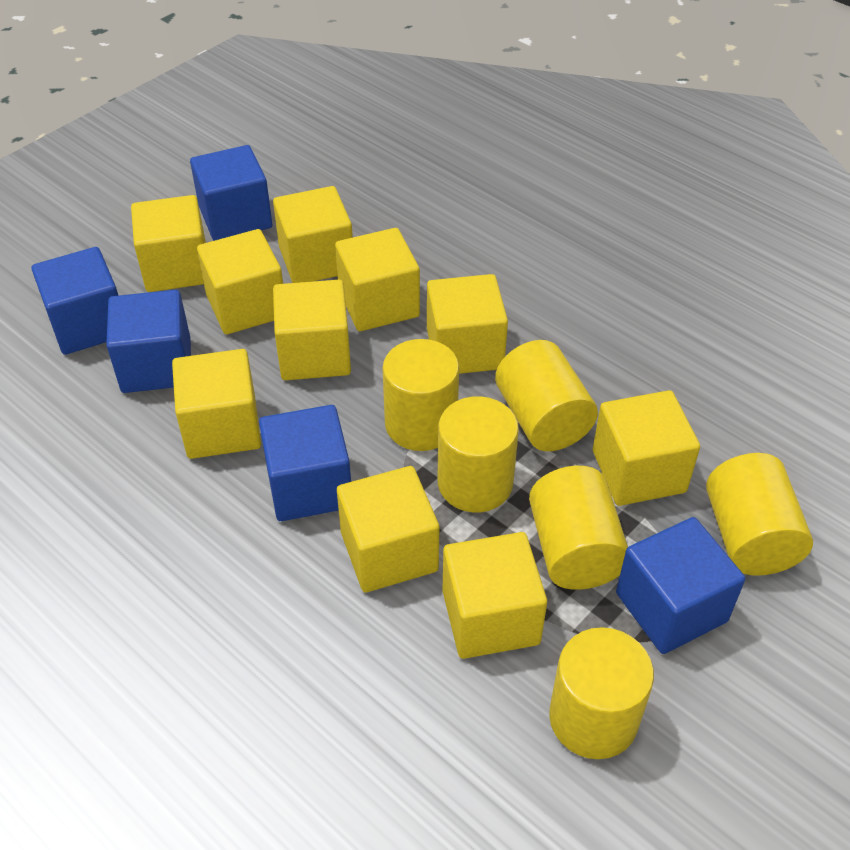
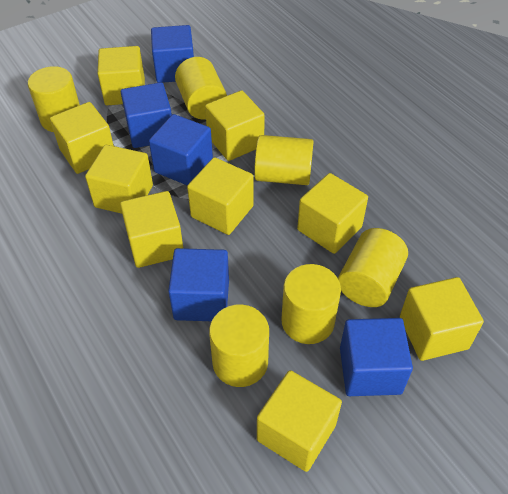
yellow cube: [131,195,206,292] [172,349,261,459] [197,229,283,334] [273,186,353,283] [273,280,351,380] [335,228,420,331] [337,466,440,592] [427,274,508,374] [442,532,547,659] [593,390,700,506] = 10 -> [50,102,114,174] [85,145,153,214] [98,46,145,105] [120,191,183,268] [187,157,253,235] [205,90,265,161] [257,370,342,472] [297,173,368,254] [400,277,484,361] = 9

